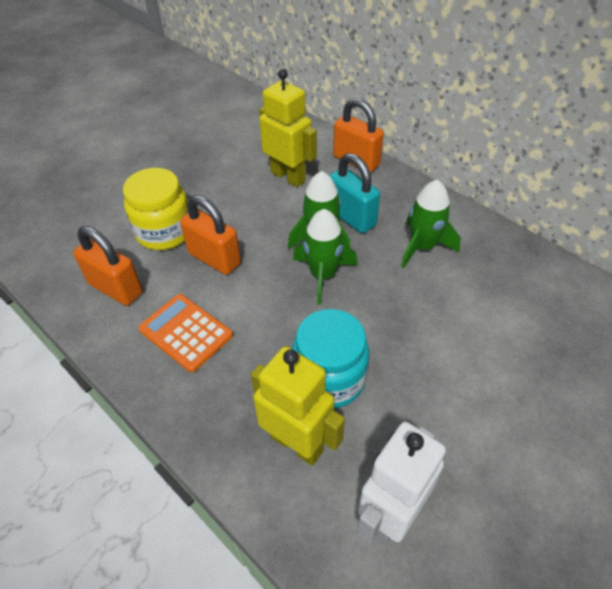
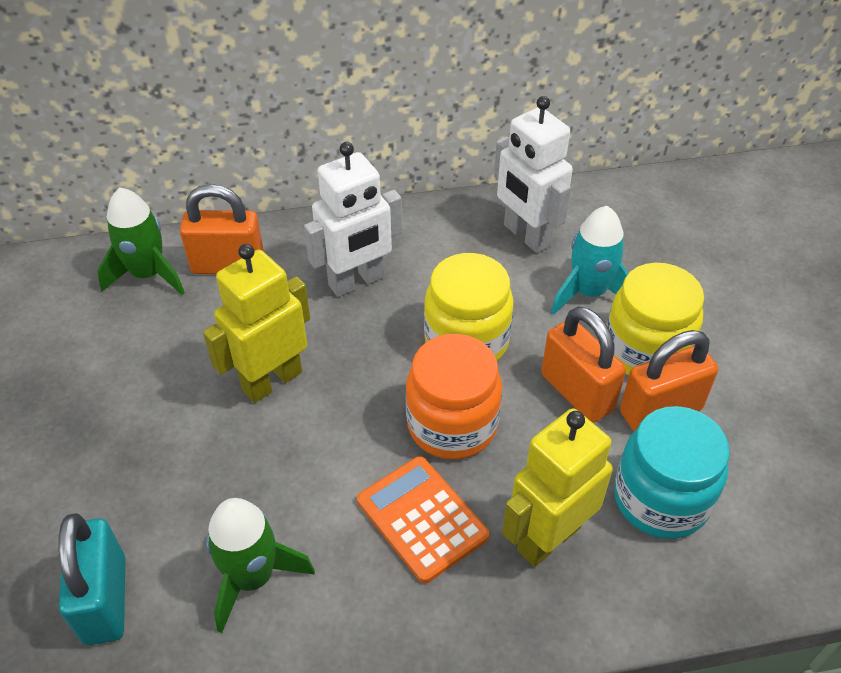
green rocket: [288,171,350,249] [293,209,358,305] [401,179,461,268] = 3 -> [97,188,185,295] [206,498,315,633] = 2
orange jar: none = 0 -> [406,334,502,459] = 1
turquoise rocket: none = 0 -> [551,206,628,315] = 1
white robot: [357,422,446,546] = 1 -> [304,142,402,297] [494,96,573,253] = 2
yellow jar: [123,168,189,250] = 1 -> [424,253,514,361] [607,263,704,376] = 2

